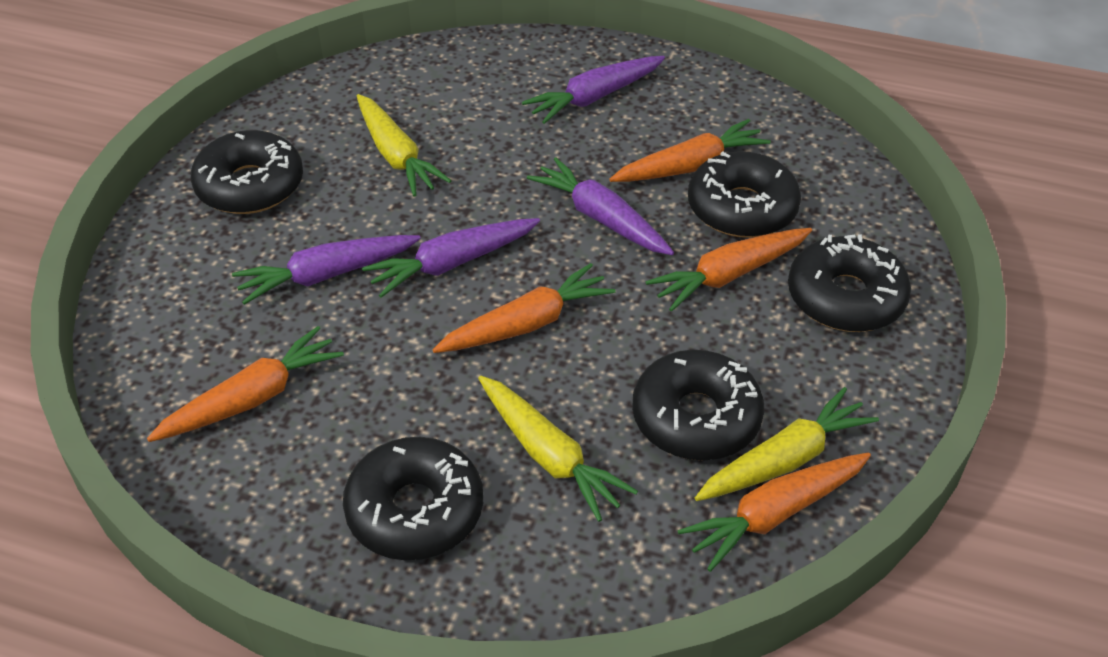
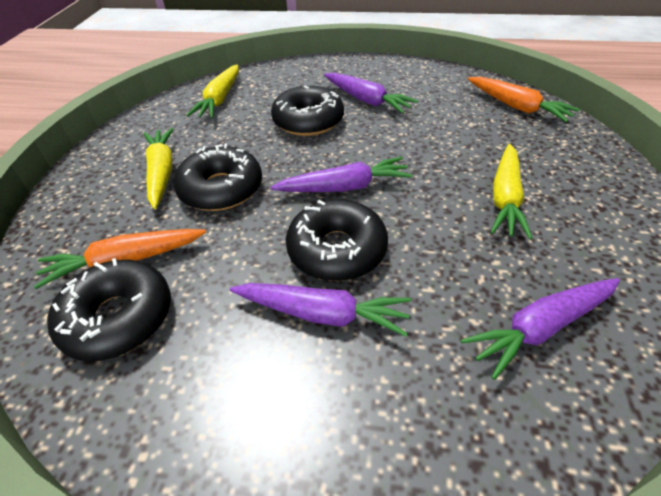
black donut: [191,130,303,214] [343,437,483,560] [632,350,764,460] [688,151,801,238] [788,234,911,332] = 5 -> [47,258,171,361] [173,144,262,211] [271,86,344,136] [286,199,388,281] = 4
orange carrot: [147,326,344,442] [433,263,616,353] [609,119,771,182] [646,228,812,311] [677,453,871,572] = 5 -> [34,229,206,289] [468,77,580,122] = 2

